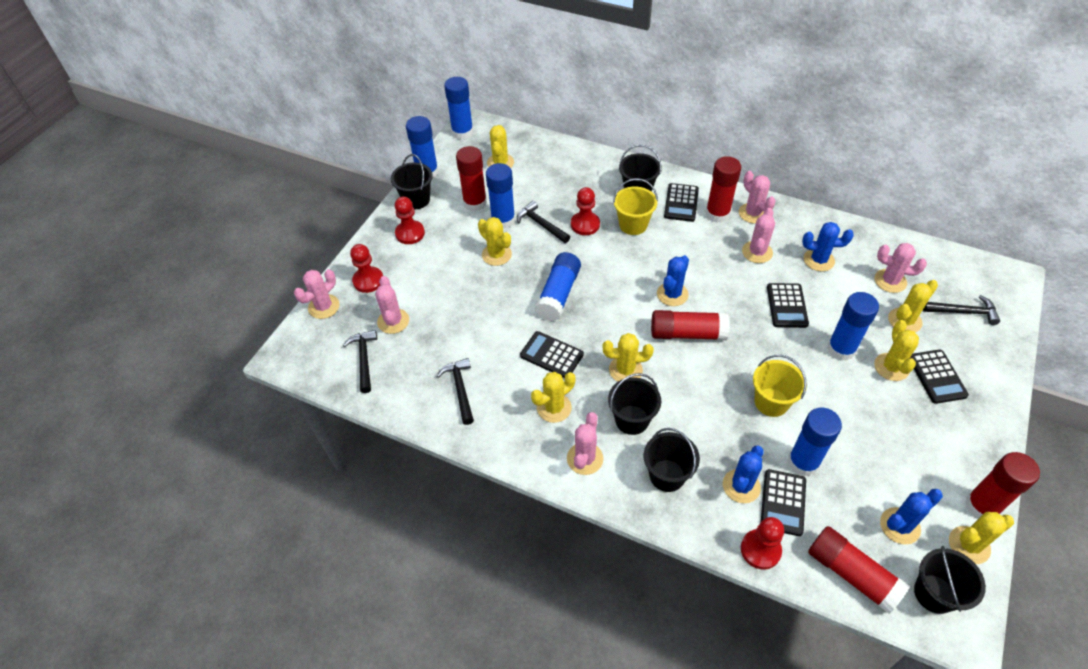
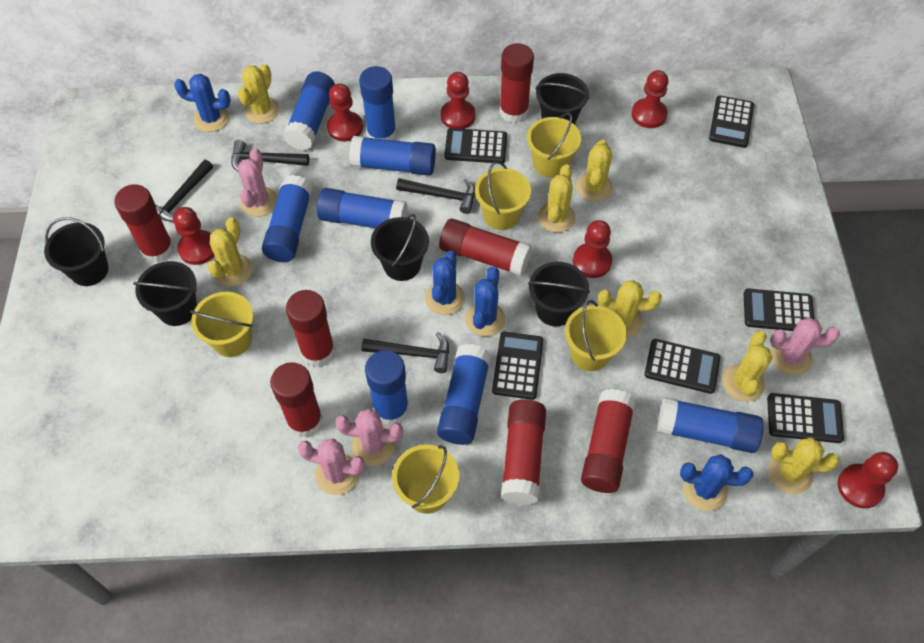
black calculator: [520,331,584,378] [664,183,699,222] [761,469,806,536] [767,283,809,328] [910,350,969,404] = 5 -> [444,128,507,163] [492,332,543,400] [645,339,720,394] [709,95,754,148] [744,288,814,331] [767,393,844,443] = 6
blue glue stick: [406,116,439,179] [444,77,474,140] [486,163,515,229] [535,252,581,321] [788,408,842,476] [827,292,879,361] = 6 -> [262,175,313,262] [283,72,335,151] [317,188,408,228] [349,136,436,176] [359,66,397,140] [365,350,409,426] [437,344,491,445] [657,397,764,453] = 8
pink cactus: [294,269,340,319] [375,276,409,334] [567,412,603,475] [739,171,776,224] [742,208,775,263] [874,243,927,293] = 6 -> [238,148,277,217] [298,438,365,495] [335,409,403,466] [770,318,840,375] = 4
red glue stick: [456,146,487,212] [651,310,730,340] [705,156,741,223] [808,526,910,614] [965,452,1040,518] = 5 -> [114,184,174,263] [270,362,323,437] [286,290,335,367] [439,219,532,276] [499,43,534,123] [501,399,546,505] [581,389,636,493] = 7
red pawn: [350,244,383,293] [395,196,425,244] [571,187,600,235] [741,517,784,570] = 4 -> [173,207,215,265] [327,83,363,141] [440,72,476,129] [573,220,612,278] [631,70,669,128] [837,452,898,508] = 6
yellow bucket: [613,178,658,235] [753,355,807,417] = 2 -> [190,292,253,357] [392,444,459,514] [475,161,531,230] [527,113,581,178] [565,300,627,371] = 5

